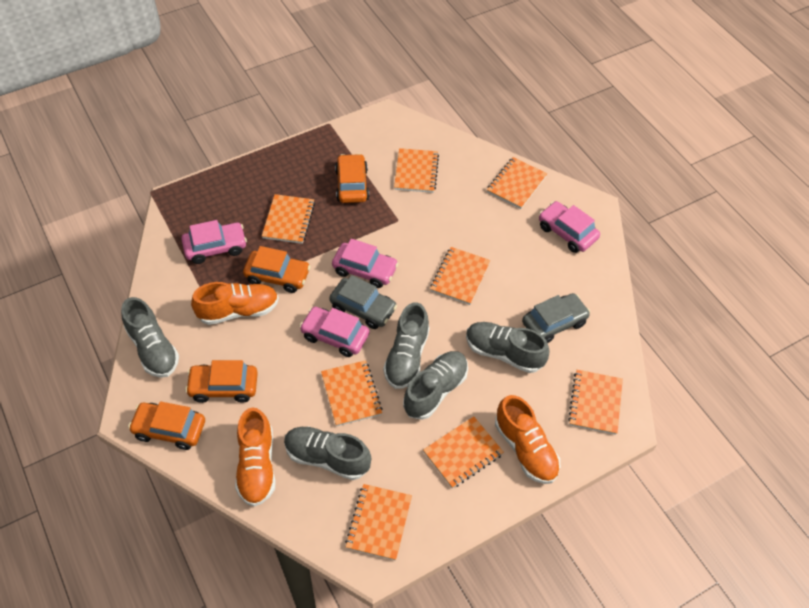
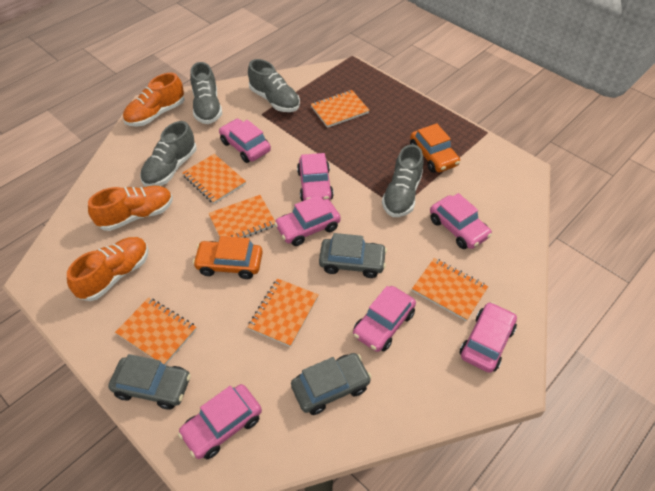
grey car: [329,275,397,329] [522,293,590,343] = 2 -> [108,354,191,410] [291,353,372,415] [319,233,387,278] = 3
grey shoe: [121,297,179,378] [284,426,371,480] [383,302,430,389] [403,351,468,420] [466,322,550,373] = 5 -> [140,121,196,187] [190,62,222,124] [248,59,300,112] [382,144,424,217] = 4
orange car: [128,401,205,450] [185,360,258,403] [243,246,311,293] [335,154,369,203] = 4 -> [193,236,263,279] [410,123,460,173] = 2
orange notebook: [262,194,315,244] [321,360,383,426] [345,484,412,561] [394,148,439,193] [423,416,504,489] [430,247,490,305] [487,157,547,209] [568,370,623,435] = 8 -> [115,298,197,365] [182,154,246,204] [208,195,275,238] [248,278,318,347] [311,90,370,128] [412,258,488,321] = 6
pink car: [181,220,247,264] [300,307,370,357] [332,239,399,288] [539,201,600,253] = 4 -> [178,384,262,459] [219,119,271,163] [274,195,341,246] [297,153,334,201] [353,286,416,352] [430,193,492,249] [459,302,517,373] = 7

